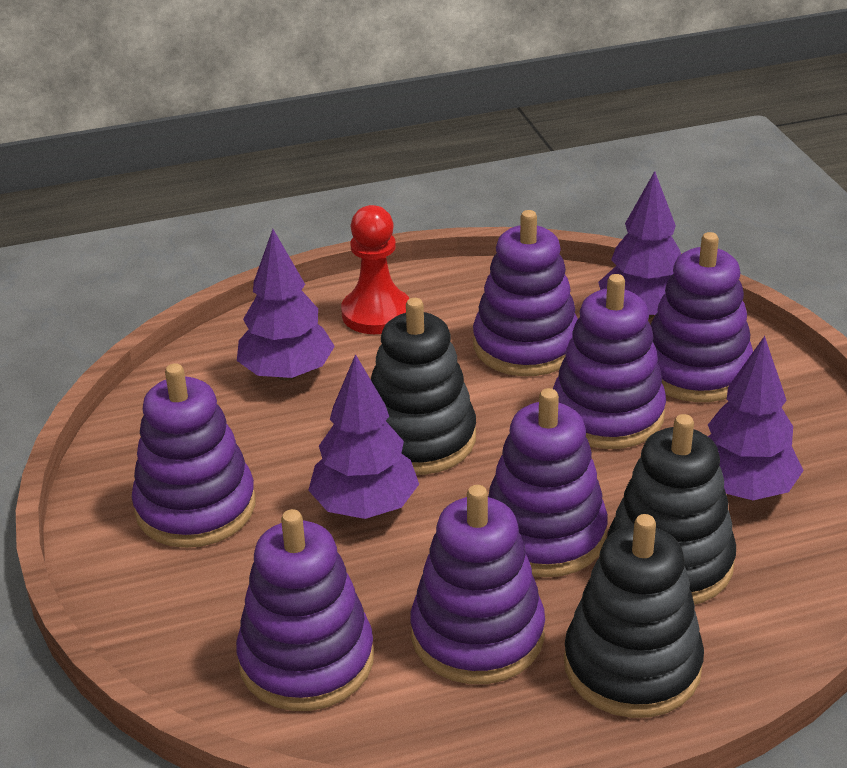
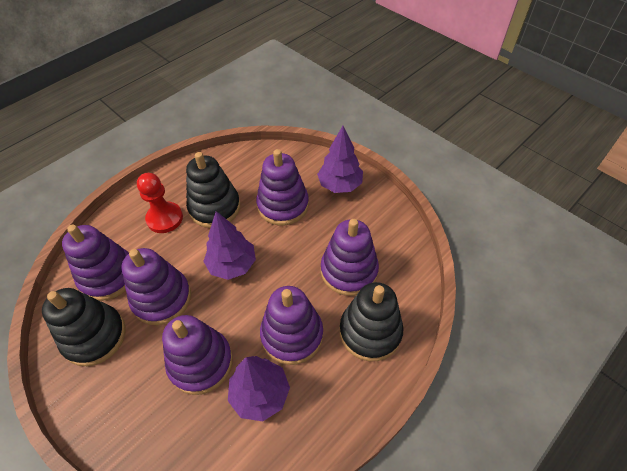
purple stacking toy: [132,363,255,548] [236,509,374,711] [411,485,545,684] [473,210,578,376] [488,388,608,577] [553,274,666,449] [651,232,753,402] = 7 -> [62,225,129,301] [121,248,191,325] [162,315,233,395] [256,149,309,225] [260,286,323,365] [321,219,379,296] = 6
purple tree: [237,229,335,380] [308,354,419,519] [598,171,681,319] [708,336,804,500] = 4 -> [203,211,256,280] [228,356,290,421] [317,126,363,193] = 3

